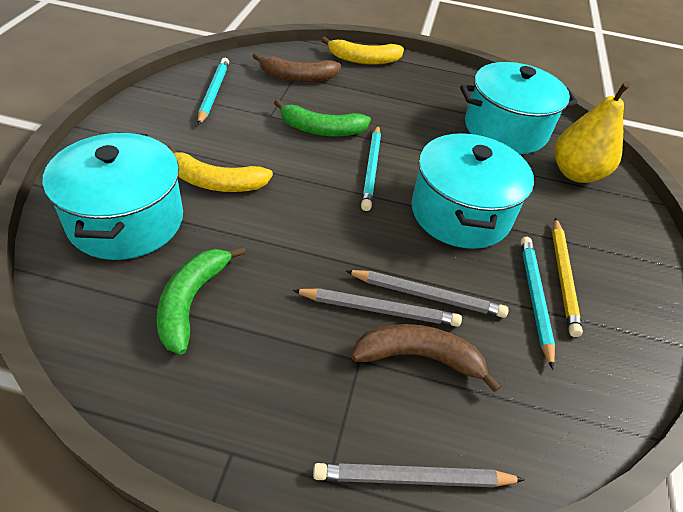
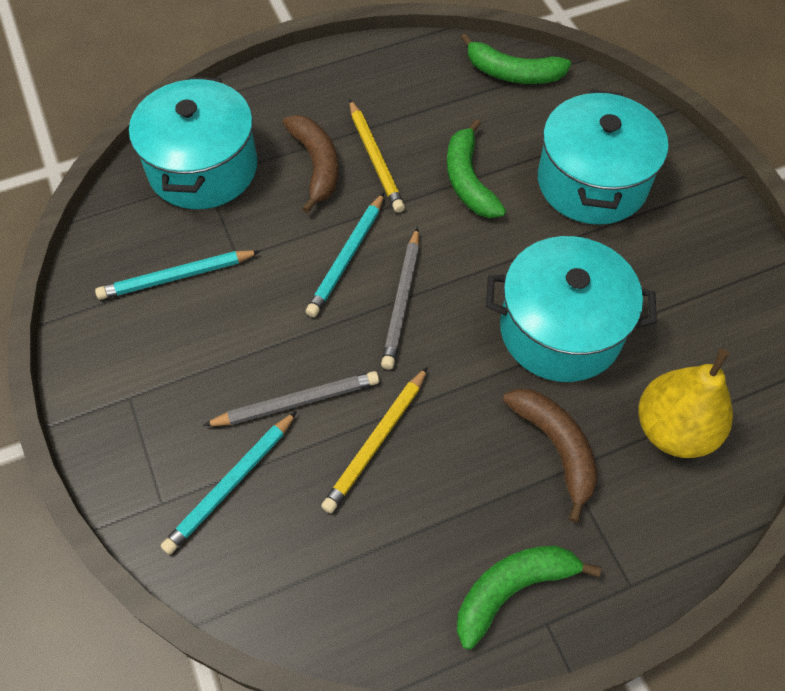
green banana: [157,246,246,354] [274,99,371,136] = 2 -> [447,119,506,218] [457,546,601,649] [461,34,571,84] = 3
grey pencil: [292,288,462,327] [313,463,525,487] [345,270,509,318] = 3 -> [203,371,379,426] [381,227,419,370] = 2
yellow banana: [168,145,273,192] [321,37,404,65] = 2 -> none = 0
yellow pencil: [552,218,583,337] = 1 -> [321,367,428,513] [349,100,405,213] = 2

